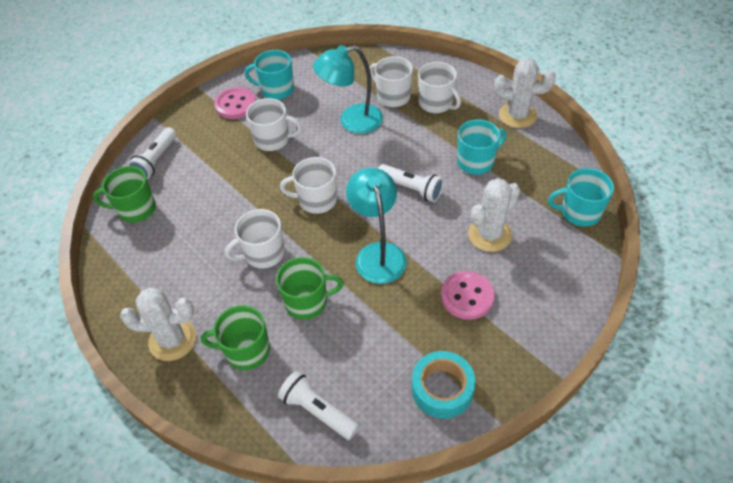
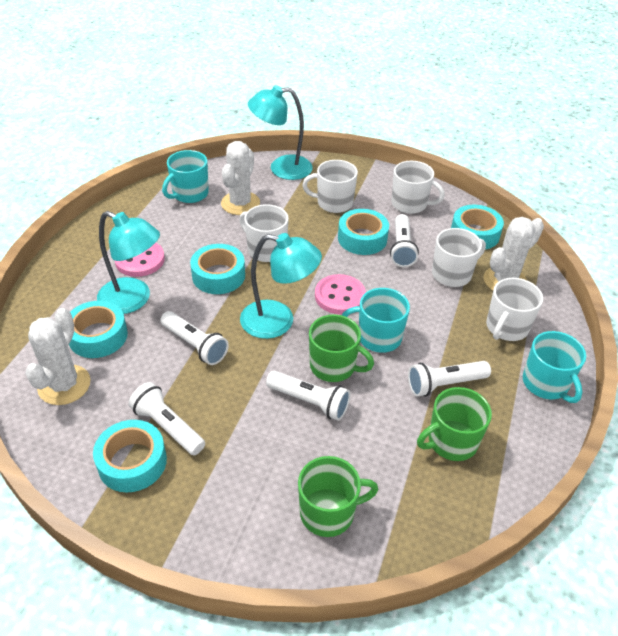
turquoise lamp: [313,45,383,134] [346,168,407,284] = 2 -> [97,211,160,314] [240,233,322,339] [248,85,313,180] = 3
turquoise tape: [412,351,476,419] = 1 -> [69,301,128,358] [93,420,167,492] [190,244,245,294] [338,209,389,255] [451,205,504,250] = 5
white flashlight: [128,127,176,179] [278,371,359,440] [378,164,444,202] = 3 -> [128,382,205,455] [160,311,229,365] [266,371,350,421] [390,214,419,267] [408,361,491,396] = 5

